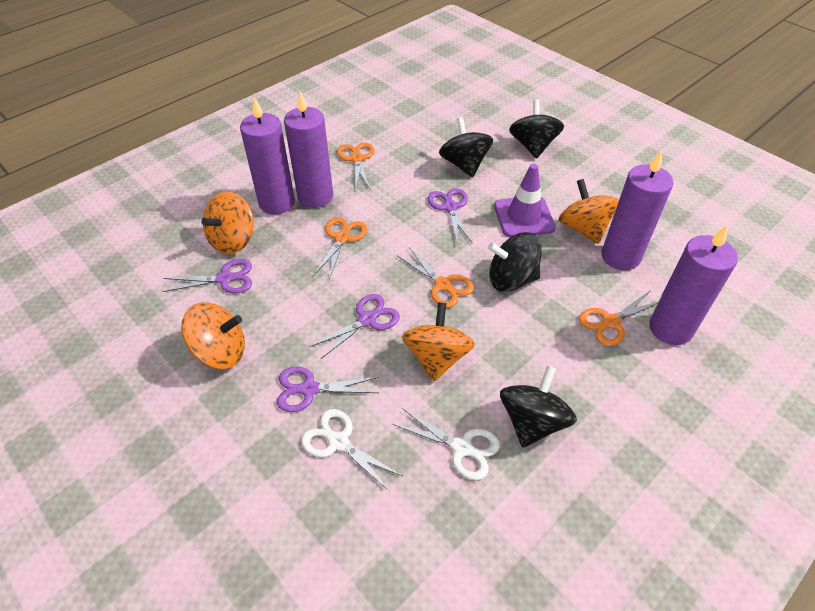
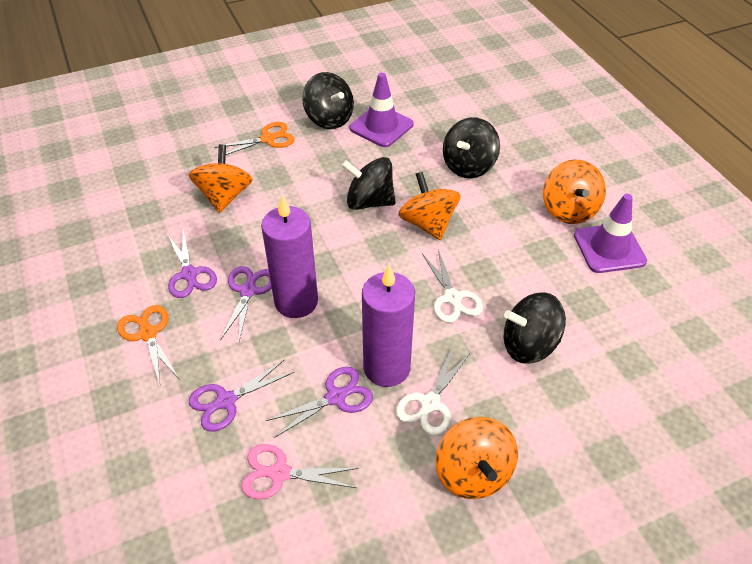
orange scissors: [314,217,367,280] [337,142,374,189] [398,247,474,308] [579,290,658,346] = 4 -> [117,305,179,385] [214,122,295,155] = 2
pink scissors: none = 0 -> [241,444,359,500] = 1
purple candle: [240,97,295,215] [284,92,333,208] [601,150,674,270] [649,224,738,345] = 4 -> [261,195,318,318] [362,265,415,387] = 2
purple traffic cone: [494,164,556,237] = 1 -> [349,73,414,147] [574,194,647,273] = 2

